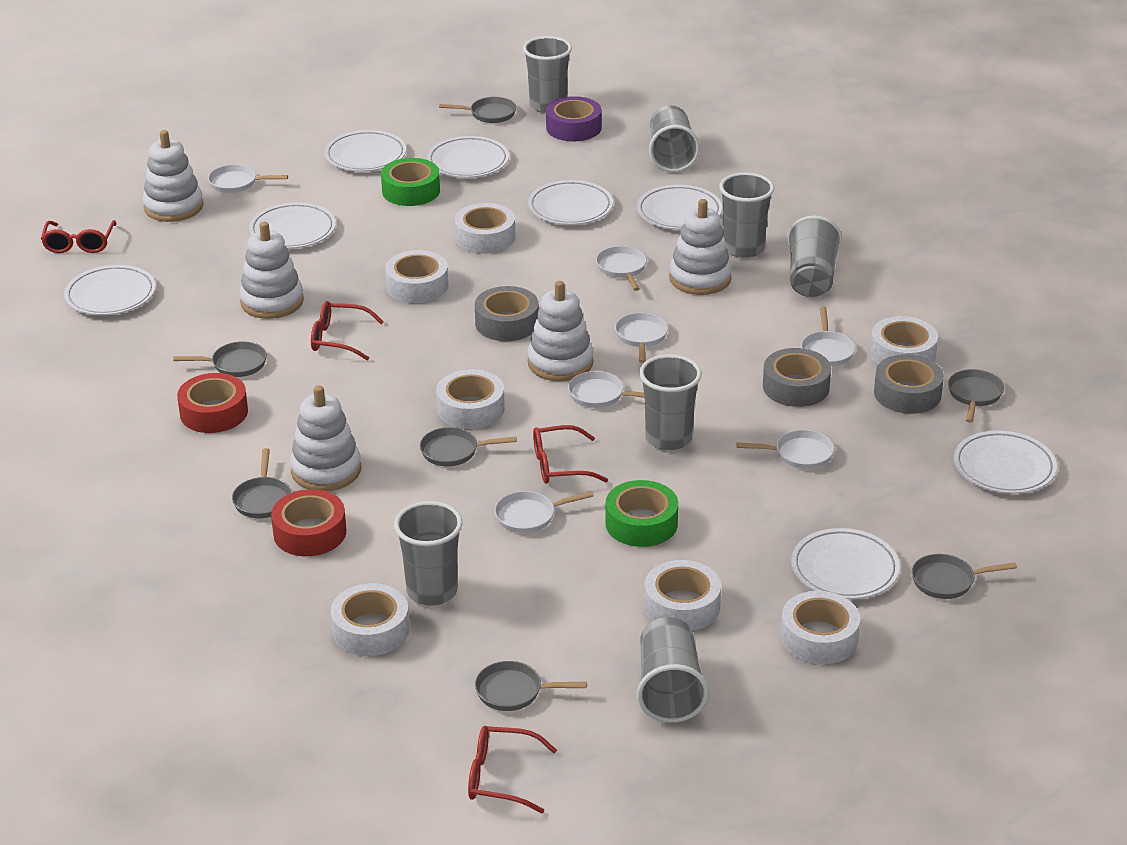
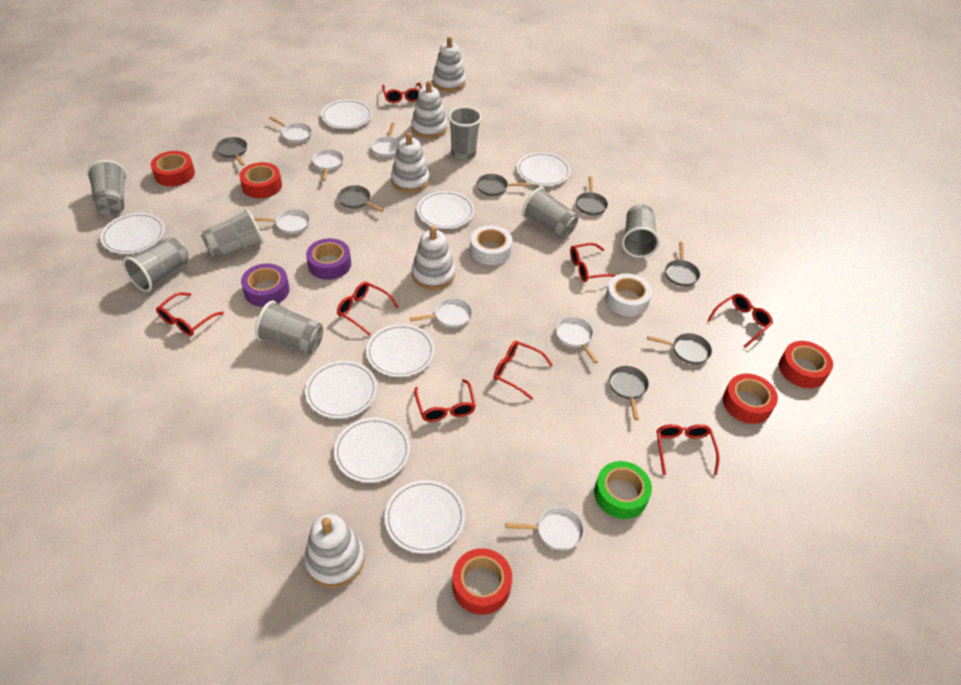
green tape: [381,158,440,206] [605,480,678,547] = 2 -> [594,461,652,519] = 1
grey tape: [475,286,539,341] [763,348,831,407] [874,354,944,414] = 3 -> none = 0
purple tape: [546,96,602,141] = 1 -> [241,263,289,307] [306,238,351,280] = 2
red glasses: [41,220,117,253] [311,301,384,360] [468,726,557,813] [533,425,608,484] = 4 -> [156,292,224,336] [337,282,399,336] [382,82,422,103] [414,379,476,422] [494,341,553,400] [570,243,616,282] [657,424,719,475] [708,294,773,348] = 8
red tape: [177,373,248,433] [271,489,346,556] = 2 -> [151,151,195,186] [239,162,282,198] [452,548,512,615] [723,374,778,424] [779,341,833,388] = 5
white tape: [331,583,410,656] [385,250,448,303] [436,369,505,429] [455,203,515,254] [644,560,721,631] [781,591,860,664] [870,316,938,365] = 7 -> [470,225,513,265] [605,273,652,316] = 2

